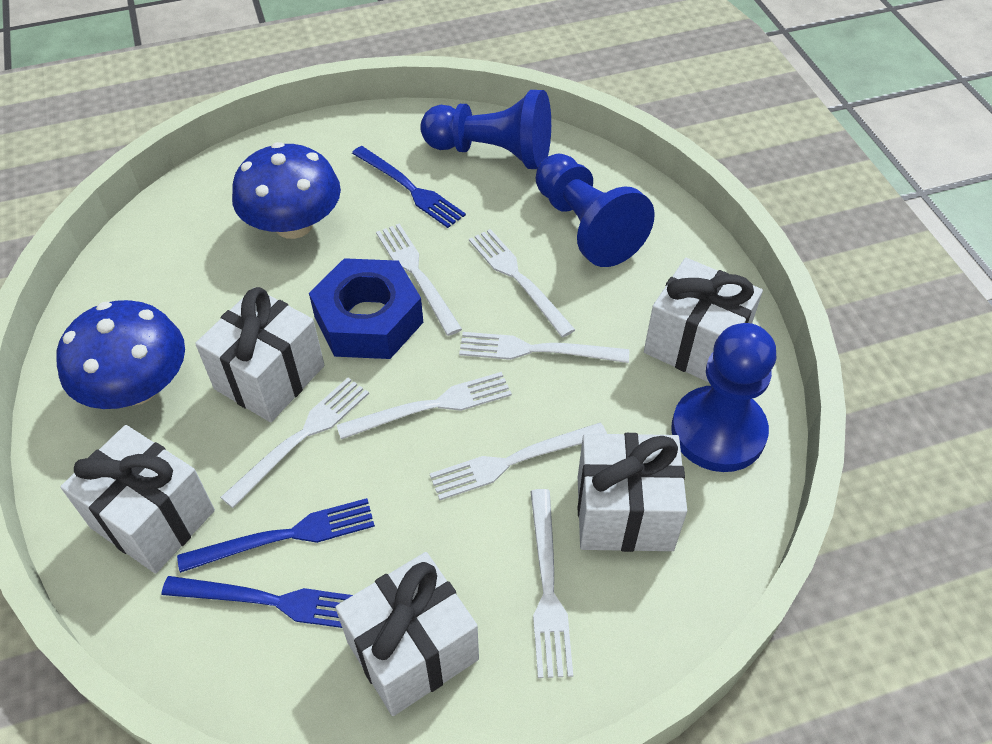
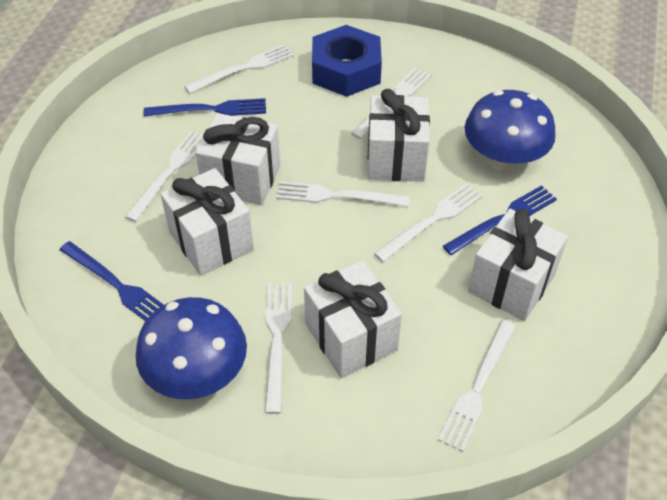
blue pawn: [420,90,551,169] [536,154,655,267] [671,323,776,472] = 3 -> none = 0

